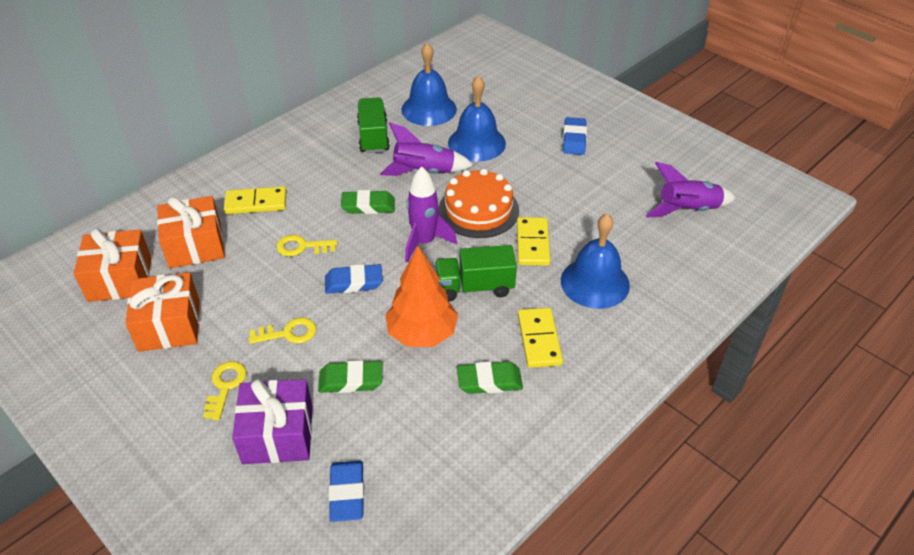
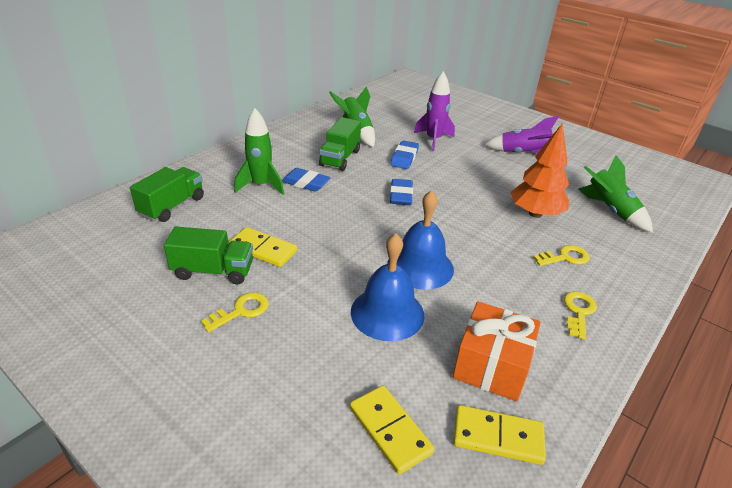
blue bell: [401,43,457,126] [448,75,506,162] [561,214,630,309] = 3 -> [351,233,424,341] [387,190,454,290] = 2
green eraser: [318,360,382,393] [341,190,395,214] [457,362,523,394] = 3 -> none = 0
green rocket: none = 0 -> [234,108,284,195] [329,86,375,147] [578,155,653,232] = 3
green truck: [357,97,390,153] [435,245,517,301] = 2 -> [130,167,204,222] [164,227,253,285] [319,117,361,171] = 3
orange cake: [438,169,519,238] = 1 -> none = 0
orange gift: [74,228,152,302] [125,272,200,352] [157,196,225,268] = 3 -> [453,301,541,401] = 1
purple gift: [232,379,313,464] = 1 -> none = 0
purple rocket: [380,122,473,176] [405,166,457,263] [646,162,736,217] = 3 -> [414,71,455,151] [484,116,559,154] = 2

